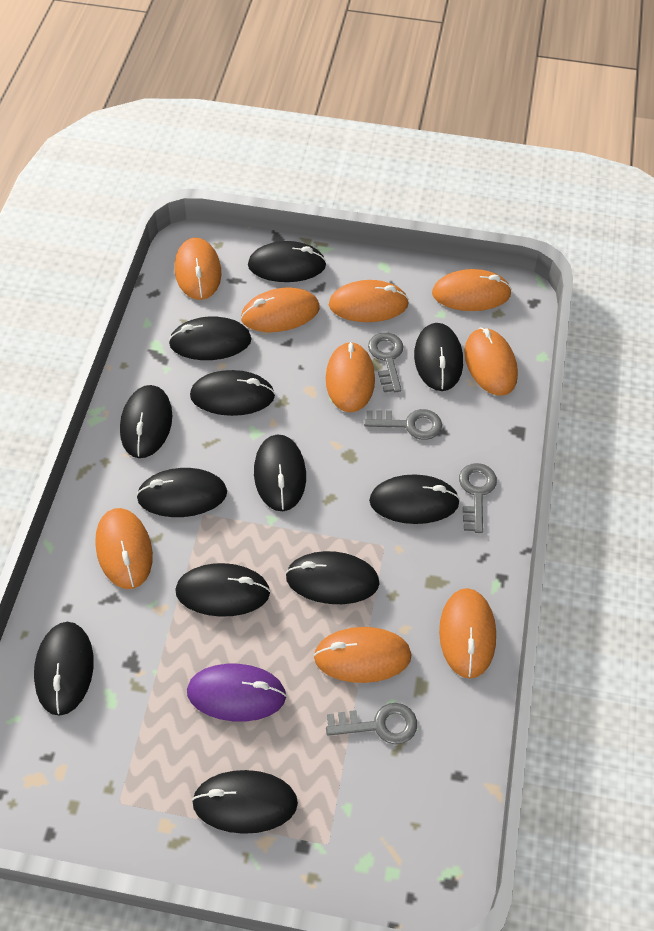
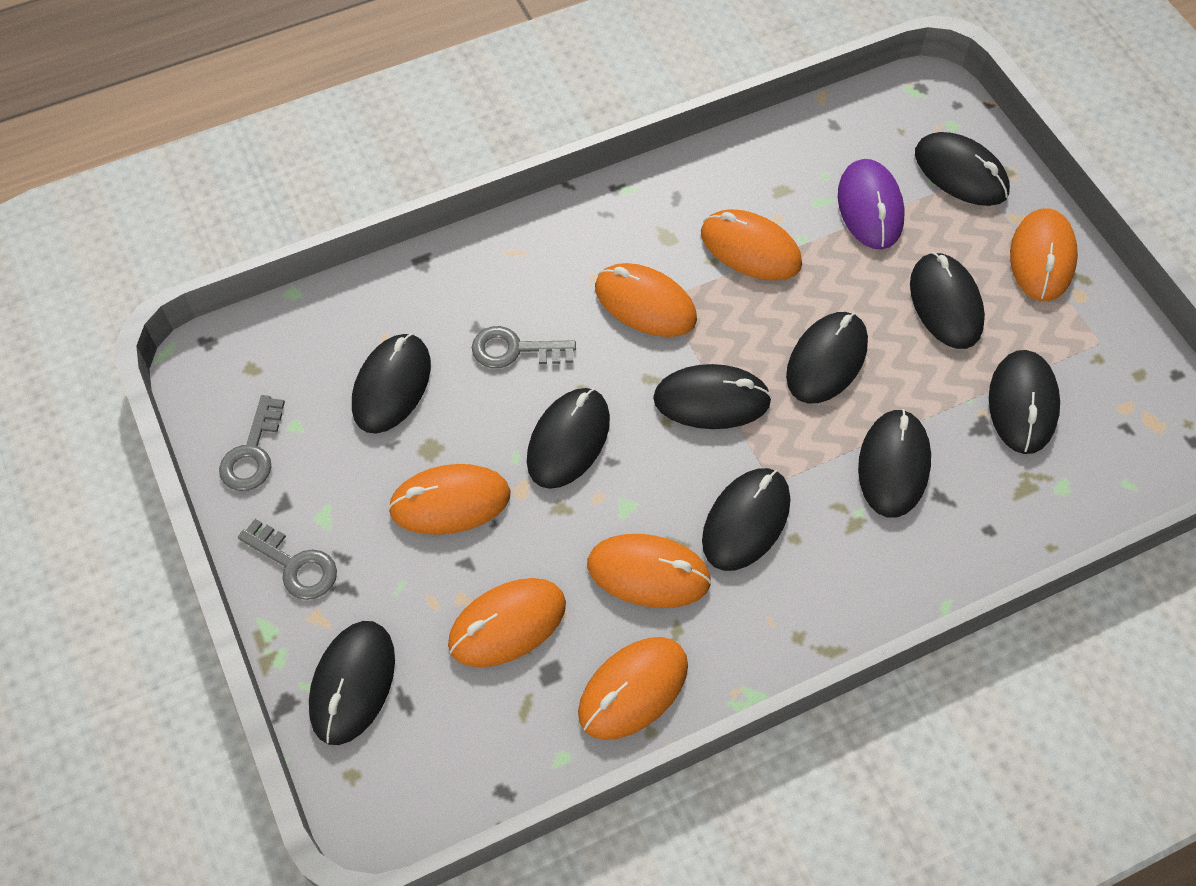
black mouse: [34,622,94,716] [120,385,172,458] [136,468,227,517] [168,316,252,360] [175,563,270,617] [190,370,275,416] [192,770,298,834] [248,241,326,282] [254,434,306,511] [285,551,379,604] [369,474,460,524] [414,323,463,391] = 12 -> [309,621,395,745] [352,333,431,433] [527,388,610,489] [653,364,772,429] [702,468,790,571] [786,312,868,404] [858,409,931,518] [910,252,985,349] [915,132,1010,206] [989,350,1060,454] = 10
grey key: [326,703,417,745] [364,409,442,440] [368,333,404,392] [459,463,497,533] = 4 -> [219,395,285,491] [238,519,337,600] [472,326,576,368] = 3
orange mouse: [95,508,153,589] [175,238,221,300] [241,288,320,332] [314,627,412,683] [326,341,375,412] [329,280,409,322] [432,269,512,311] [439,588,496,679] [464,327,518,396] = 9 -> [388,464,511,535] [448,578,566,667] [578,637,688,740] [587,534,712,608] [595,263,697,337] [701,209,802,281] [1010,208,1078,301] = 7

